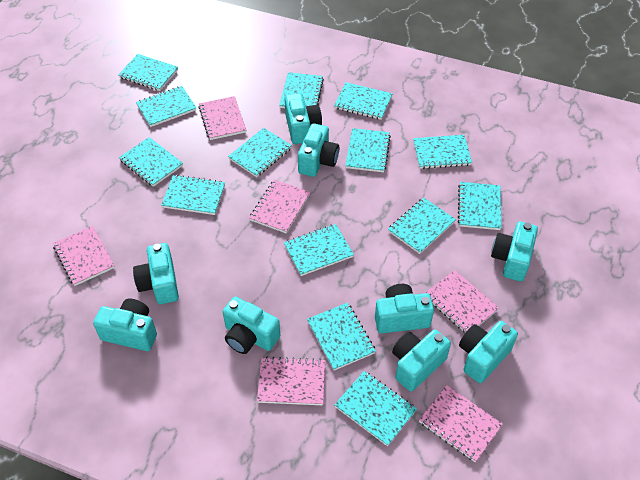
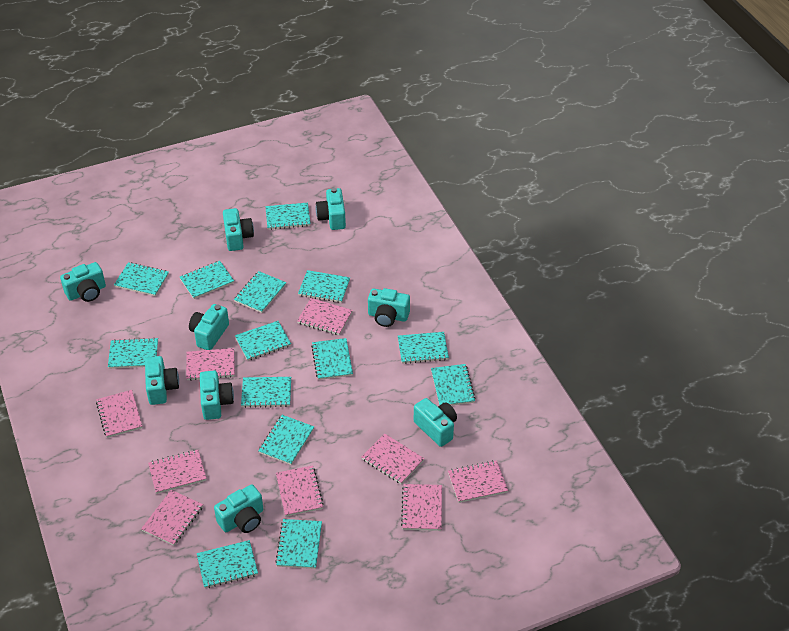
pink notebook: [53,226,115,286] [198,96,246,140] [249,180,310,233] [257,357,325,405] [419,385,503,462] [425,270,499,333] = 6 -> [96,390,142,438] [141,490,203,546] [148,450,207,494] [186,348,235,381] [276,465,324,516] [297,298,353,335] [362,433,424,484] [401,484,442,531] [448,460,508,503] = 9

